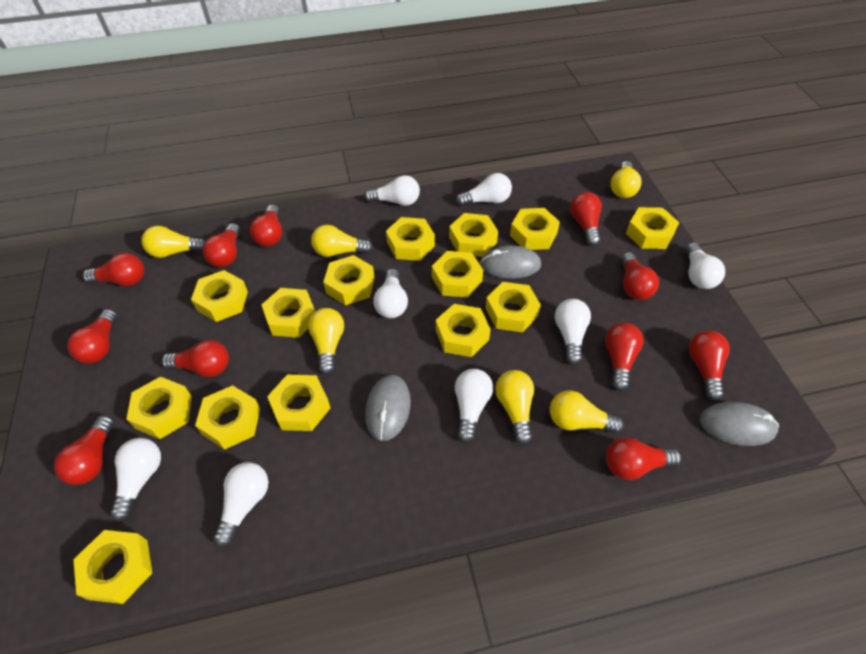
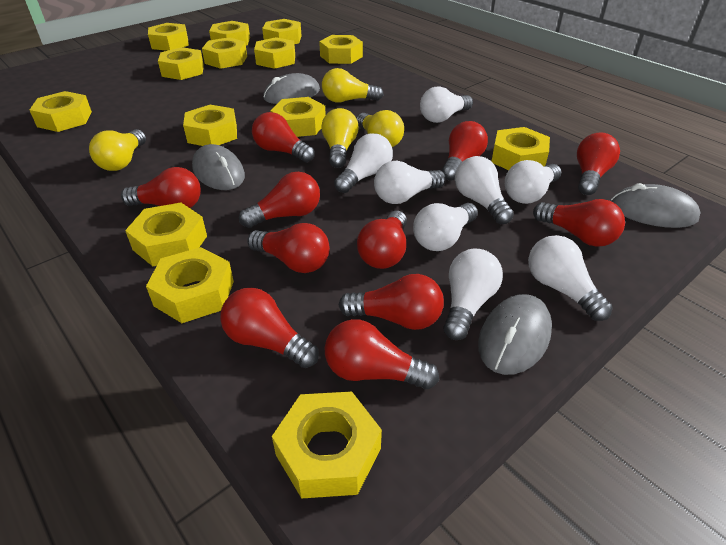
grey mouse: [365,375,411,441] [480,245,541,279] [700,402,779,446] = 3 -> [192,144,245,190] [263,73,320,104] [478,294,552,375] [611,183,701,228] = 4
yellow light bulb: [141,226,206,258] [308,308,344,375] [311,225,373,257] [495,370,534,445] [550,391,624,433] [611,161,642,198] = 6 -> [89,129,146,171] [321,108,359,168] [322,68,384,103] [356,110,404,147] = 4

